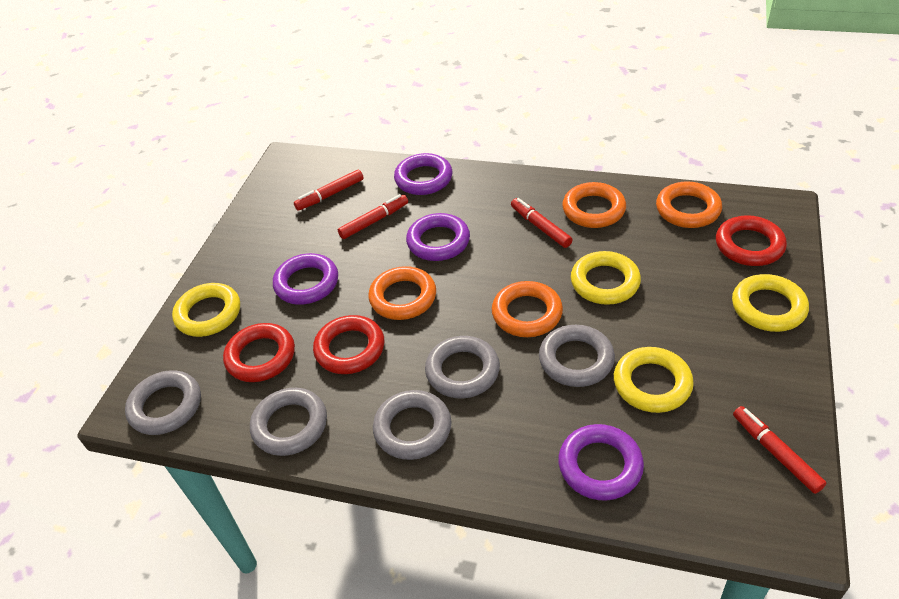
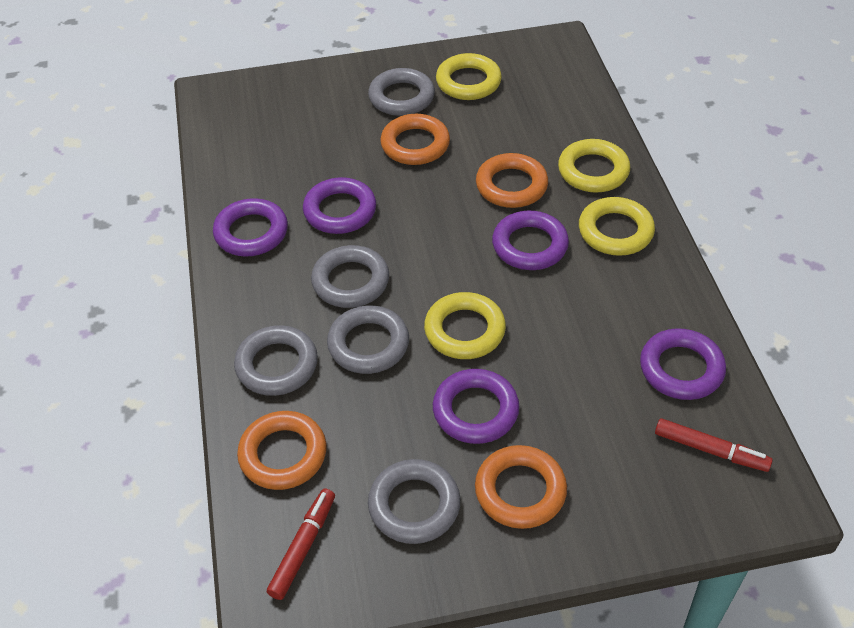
purple ring: [273,253,338,305] [394,153,452,195] [406,213,470,261] [558,424,644,501] = 4 -> [213,198,288,257] [303,177,376,234] [433,369,520,444] [492,211,569,270] [640,328,726,400] = 5
red marker: [294,170,364,211] [338,194,408,239] [511,198,572,248] [733,406,826,494] = 4 -> [267,489,335,600] [655,418,773,472] = 2
red ring: [223,323,295,382] [313,315,384,374] [716,215,787,266] = 3 -> none = 0

